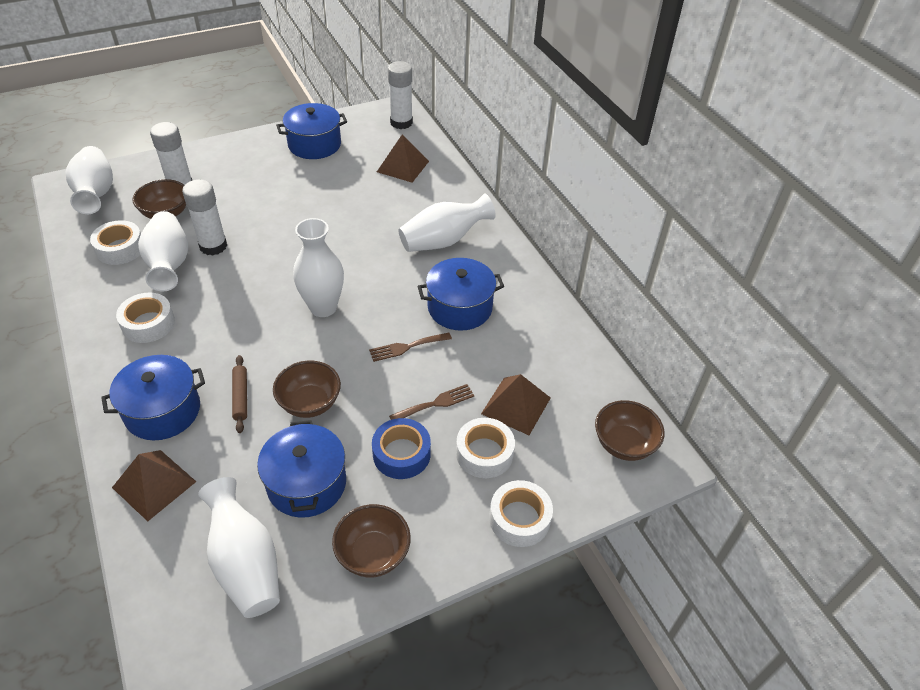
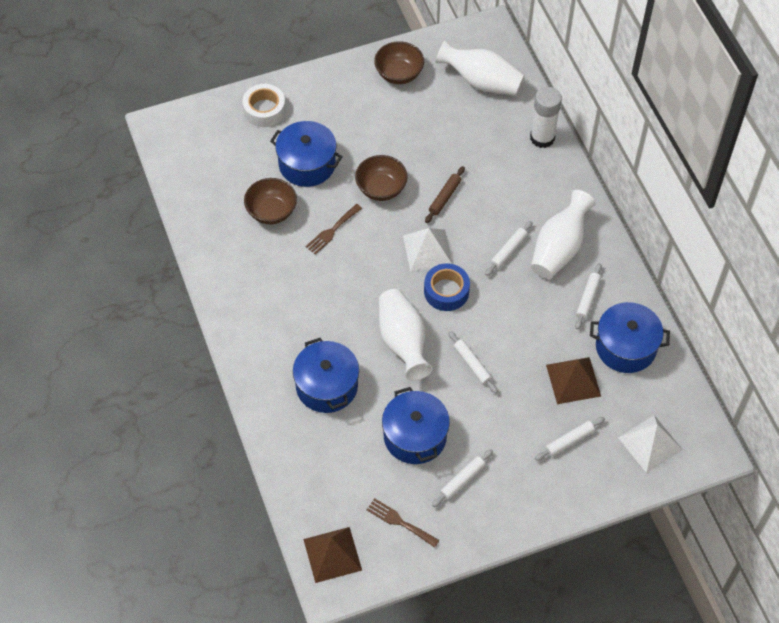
brown bowl: [132,179,186,219] [273,361,341,418] [332,504,411,577] [595,400,664,461] = 4 -> [244,178,297,224] [355,155,408,201] [374,41,424,84] = 3
brown pyramid: [112,450,196,521] [377,134,429,183] [481,374,550,435] = 3 -> [303,527,362,583] [546,357,601,404] = 2
white glue stick: [150,122,192,185] [182,179,227,256] [388,61,413,129] = 3 -> [530,87,562,148] = 1
white pyramid: none = 0 -> [403,228,453,272] [618,415,683,473] = 2
white rolling pin: none = 0 -> [432,449,493,507] [448,331,498,394] [485,221,533,276] [535,417,605,461] [575,263,602,329] = 5
white tape: [90,220,141,265] [116,293,175,343] [456,418,515,478] [489,480,553,547] = 4 -> [242,84,286,127] = 1
white vase: [65,146,113,214] [138,211,188,291] [198,477,280,618] [293,218,344,317] [398,194,496,252] = 5 -> [379,289,433,381] [435,40,525,96] [531,190,596,279] = 3

